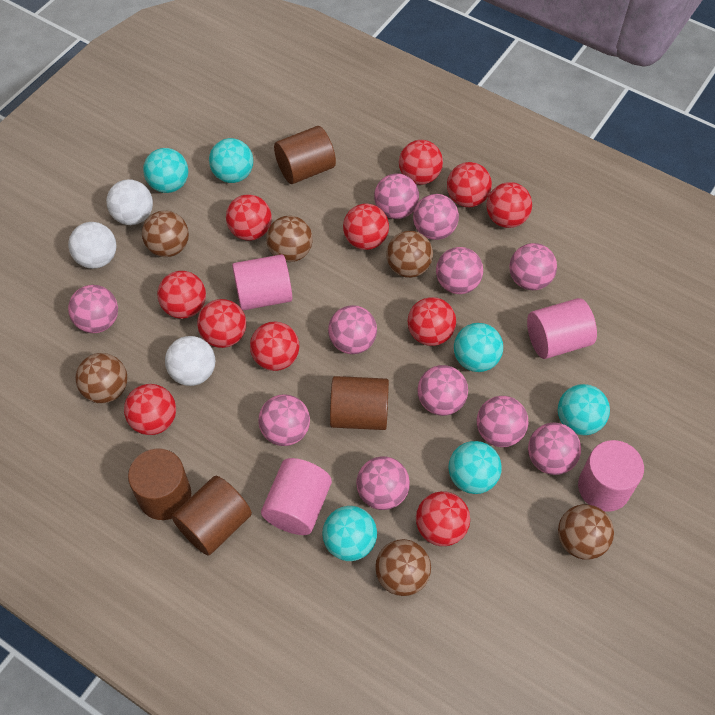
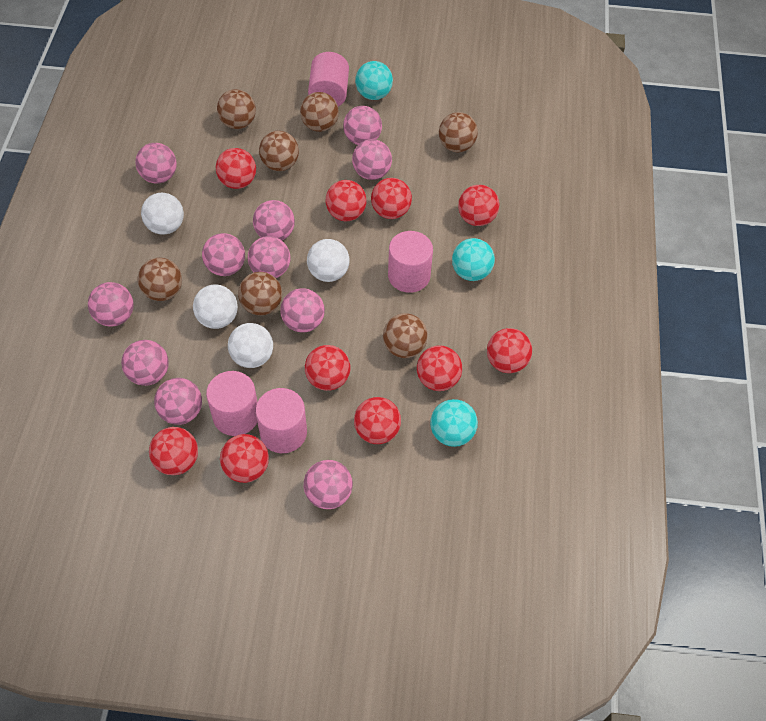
brown ball: [75,353,127,403] [142,211,189,257] [266,216,313,262] [375,539,431,596] [386,231,433,278] [558,504,614,560] = 6 -> [138,258,182,301] [217,89,256,129] [238,272,282,316] [259,131,299,171] [300,92,339,132] [383,313,428,358] [439,112,478,152] = 7
brown cylinder: [128,448,191,520] [172,476,252,555] [274,126,336,184] [330,376,389,430] = 4 -> none = 0
red ball: [124,384,176,435] [157,271,206,319] [197,299,246,348] [226,194,272,241] [250,322,299,371] [343,204,389,250] [399,140,443,185] [408,297,456,346] [416,491,470,546] [447,162,492,207] [487,182,532,228] = 11 -> [149,427,198,475] [216,148,256,189] [220,434,269,483] [305,345,351,391] [326,180,367,221] [354,397,401,444] [371,178,412,219] [417,345,462,391] [458,185,499,226] [487,328,532,373] = 10
turquoise ball: [143,148,188,193] [209,138,253,183] [322,506,377,561] [449,441,502,494] [454,323,503,372] [558,384,610,435] = 6 -> [355,61,393,100] [430,399,478,447] [452,238,495,281] = 3
white ball: [68,222,117,269] [106,179,153,225] [165,336,215,386] = 3 -> [141,193,184,235] [193,284,238,329] [228,323,273,368] [307,239,350,282] = 4

